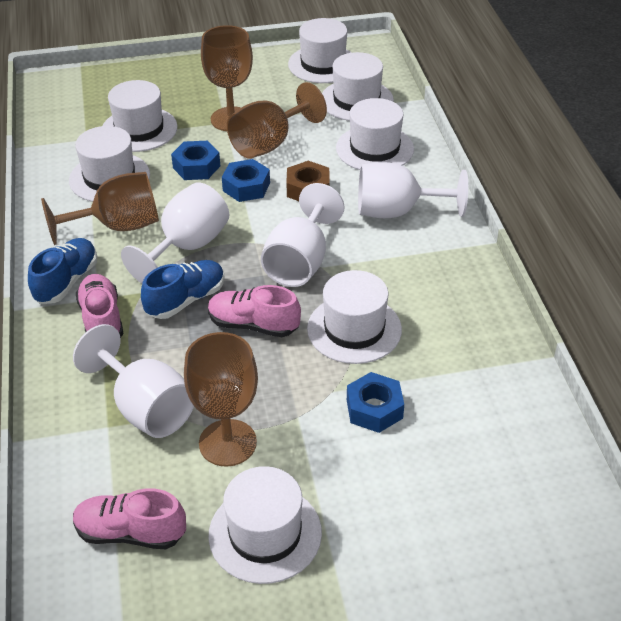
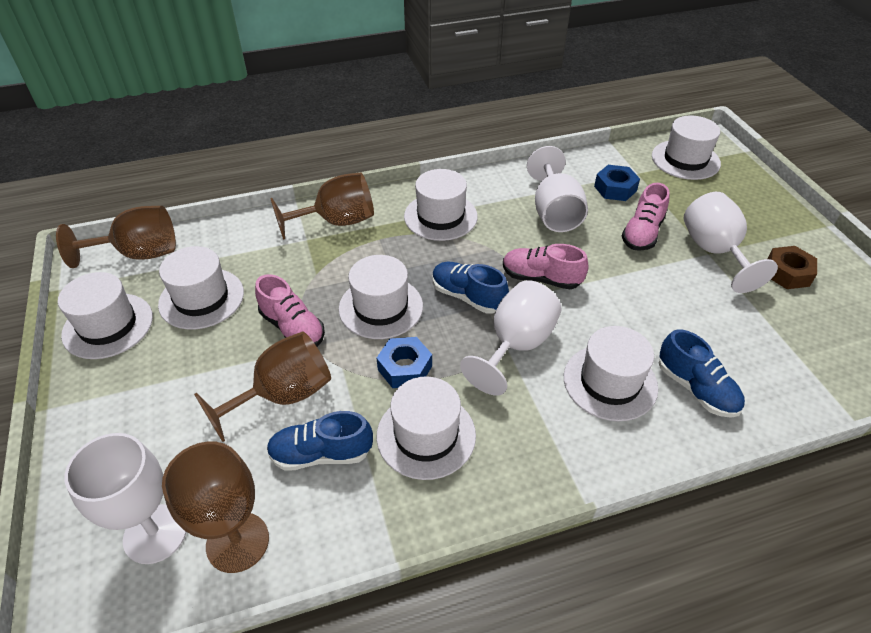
blue nut: [171,141,220,180] [222,159,270,202] [347,372,404,433] = 3 -> [377,337,432,388] [594,165,640,201] = 2
blue shoe: [28,238,97,304] [141,260,224,319] = 2 -> [267,411,373,471] [432,262,509,314] [659,329,745,418] = 3

